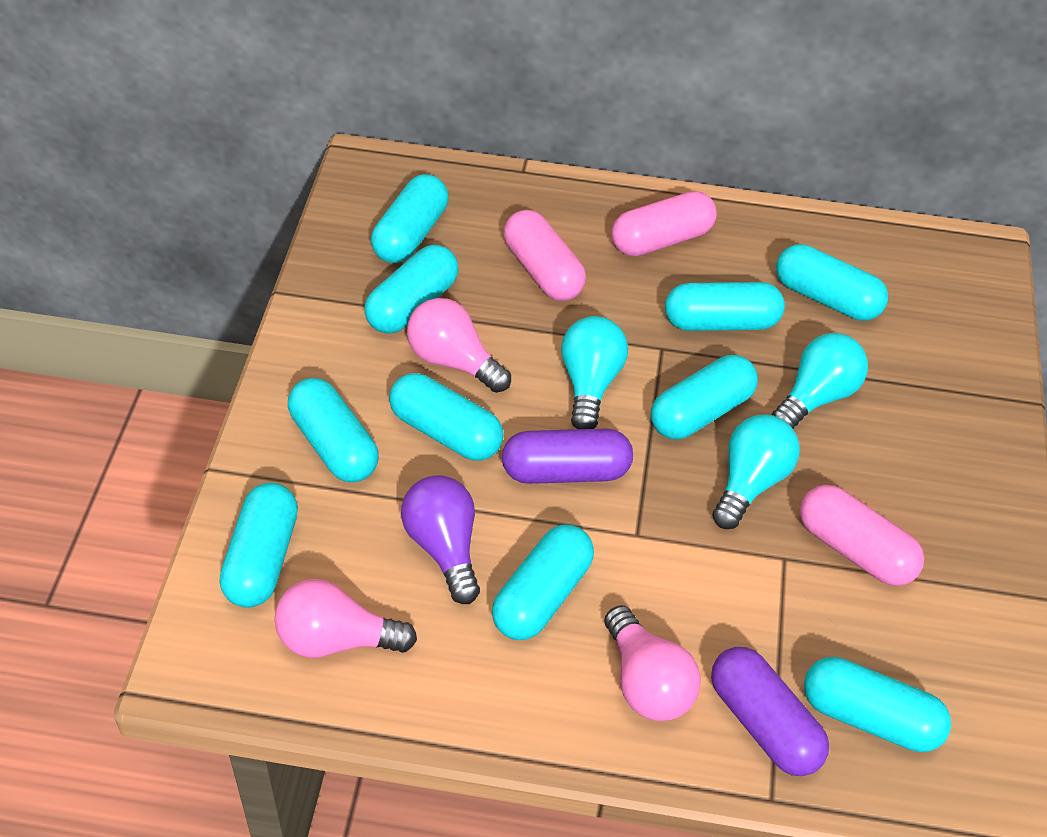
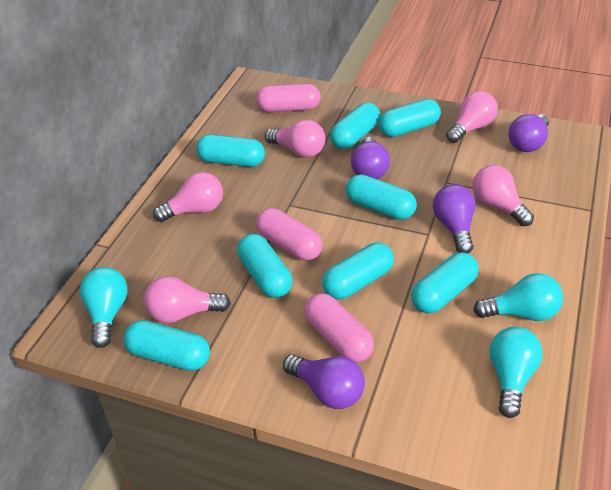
pink light bulb: [274,579,417,658] [407,298,511,393] [604,605,701,721] = 3 -> [144,276,231,323] [153,172,223,222] [265,120,325,157] [446,91,498,143] [472,165,534,226] = 5
purple capsule: [502,429,633,484] [711,647,829,776] = 2 -> none = 0
purple light bulb: [401,475,480,604] = 1 -> [283,354,365,409] [351,137,390,179] [433,184,475,254] [509,114,549,152] = 4
turquoise capsule: [219,482,298,608] [288,378,379,482] [364,245,459,334] [371,174,448,263] [389,373,504,460] [492,524,594,640] [651,355,758,439] [665,282,785,331] [776,244,888,321] [804,657,951,752] = 10 -> [123,320,210,371] [196,134,265,167] [237,234,292,298] [322,243,394,300] [330,102,380,149] [346,174,416,220] [379,99,441,137] [411,252,479,314] = 8

